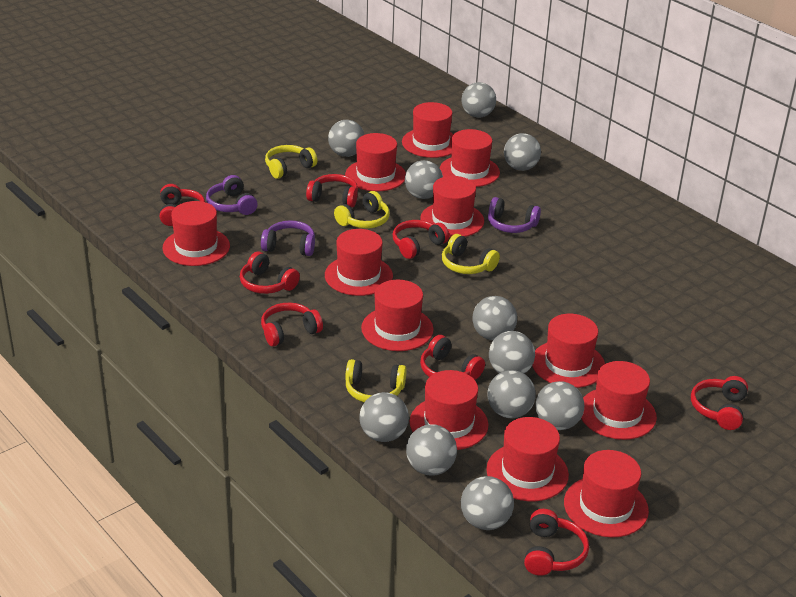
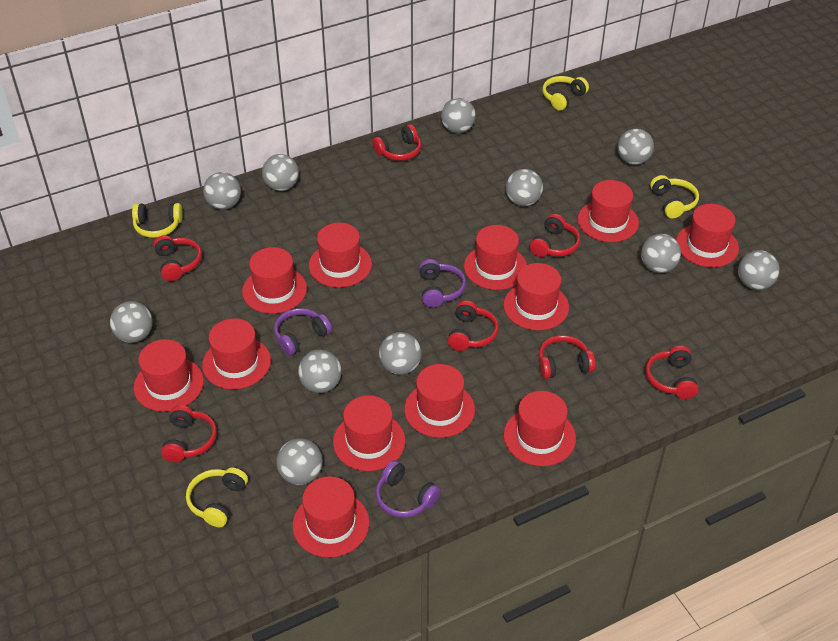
red headphones: [160,184,205,226] [240,252,300,294] [261,303,323,347] [306,174,358,208] [393,220,449,259] [420,335,485,380] [524,509,589,576] [691,376,748,430] = 8 -> [154,235,202,281] [161,405,217,462] [372,124,421,161] [448,301,499,351] [529,214,580,257] [538,335,595,379] [646,346,698,399] = 7

